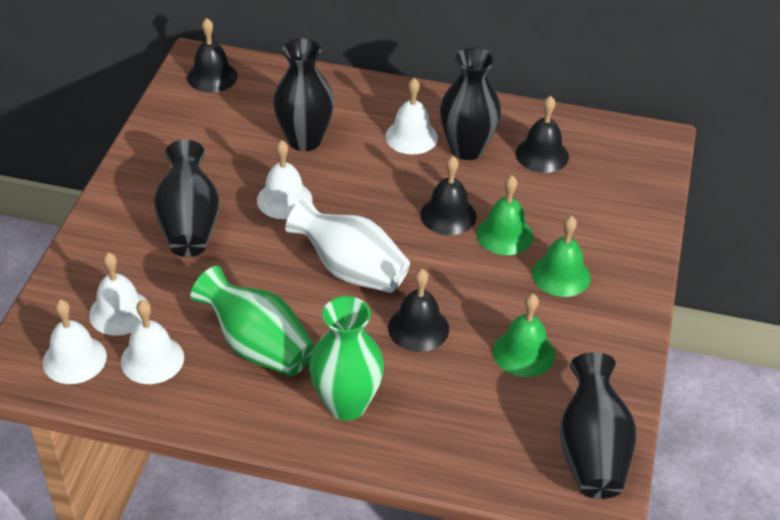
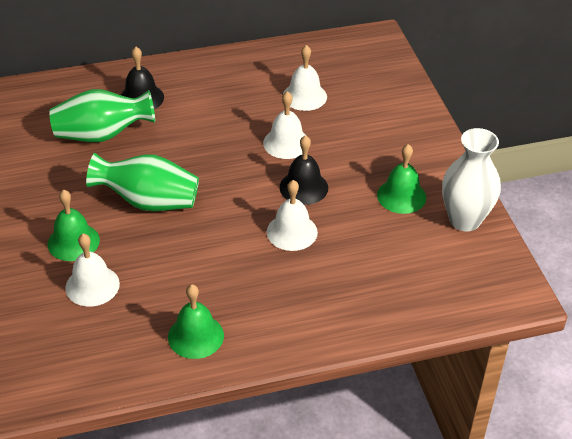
black bell: [187,18,238,93] [388,269,449,352] [420,156,476,235] [516,96,569,173] = 4 -> [121,47,164,109] [279,135,328,205] = 2
black vase: [154,140,220,257] [273,38,334,151] [440,47,501,160] [559,352,636,499] = 4 -> none = 0
white bell: [43,299,107,384] [89,252,151,336] [121,300,184,384] [257,140,313,219] [385,78,438,155] = 5 -> [65,234,120,307] [263,91,305,159] [267,180,318,251] [283,45,327,111] = 4

